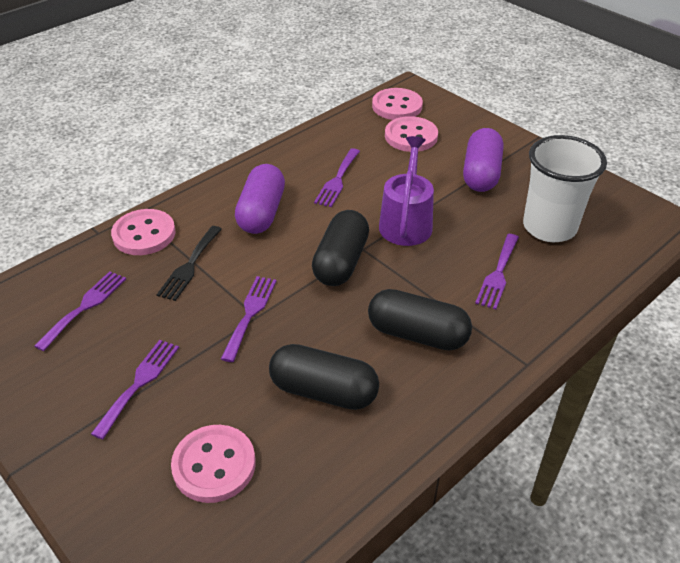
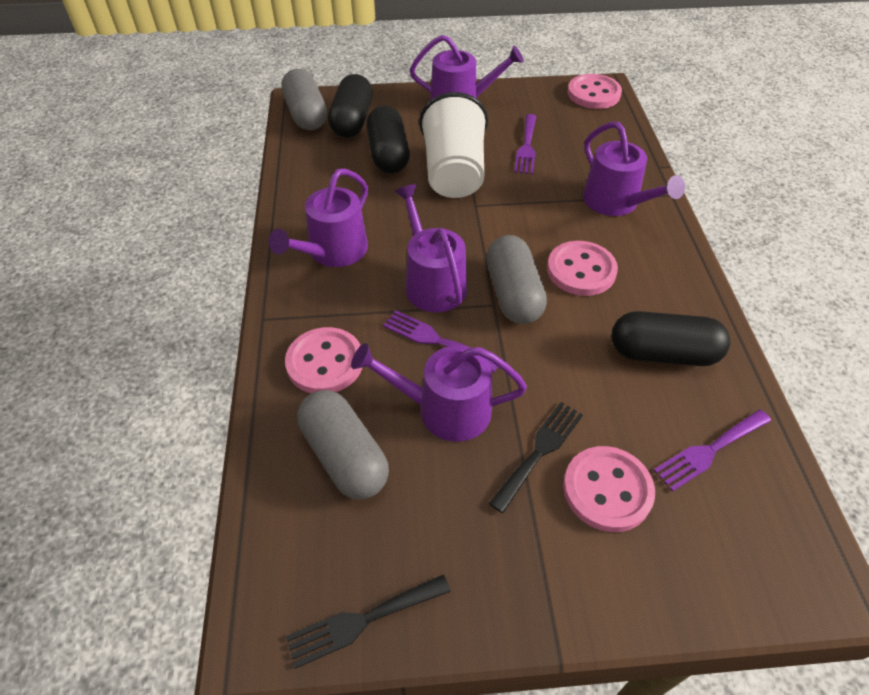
black fork: [157,226,222,301] = 1 -> [286,575,451,669] [489,402,583,513] = 2
grey capsule: none = 0 -> [281,69,327,130] [297,390,389,499] [486,235,547,324] = 3
purple capsule: [235,164,285,234] [463,128,503,192] = 2 -> none = 0
purple fork: [34,271,126,351] [91,340,179,439] [221,276,277,362] [314,148,360,207] [475,234,519,309] = 5 -> [383,310,498,372] [514,114,536,174] [653,410,771,492] = 3
purple watering can: [379,136,434,246] = 1 -> [269,168,368,267] [351,343,527,442] [394,184,467,312] [410,35,524,100] [583,122,685,216] = 5

